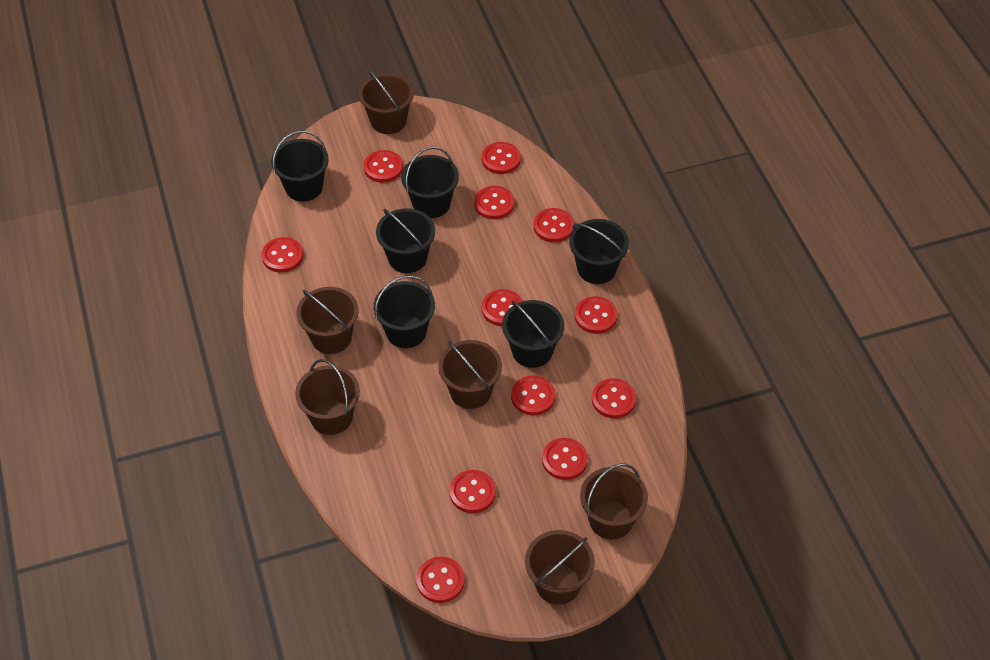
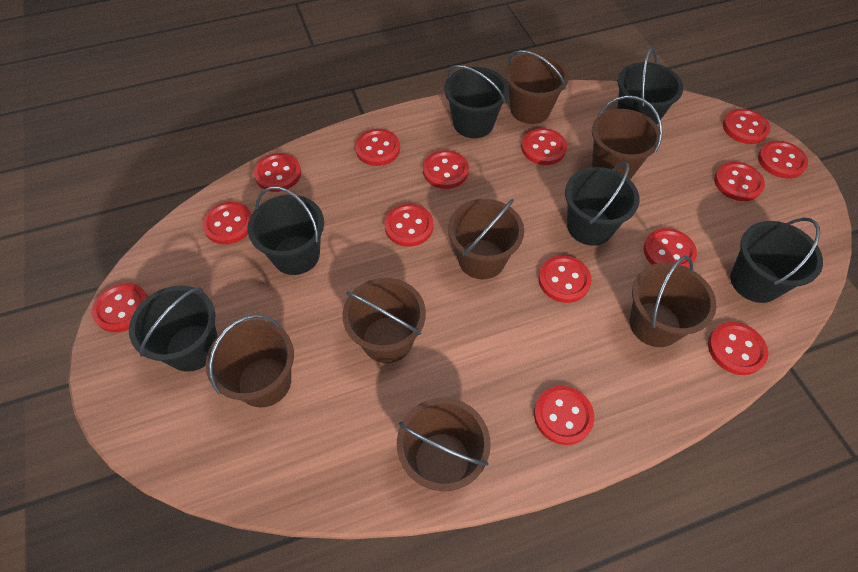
brown bucket: [295,359,360,435] [296,287,359,354] [359,70,414,134] [438,340,502,409] [525,530,595,605] [580,463,648,539] = 6 -> [206,314,294,408] [342,278,426,363] [397,398,491,491] [448,199,524,279] [505,50,569,124] [592,96,662,179] [630,256,716,347] = 7
red button: [261,237,303,273] [363,150,403,183] [416,557,465,603] [449,470,496,513] [474,186,514,219] [481,289,523,326] [482,142,521,174] [511,375,556,415] [534,208,574,242] [542,438,588,480] [575,296,618,334] [592,378,636,418] = 12 -> [92,283,148,332] [202,202,252,244] [254,153,301,192] [355,129,400,166] [385,204,433,247] [423,150,469,189] [521,128,567,165] [534,386,594,445] [538,255,592,303] [643,228,697,268] [708,322,768,375] [714,162,765,201] [723,109,770,144] [758,141,808,179] = 14

